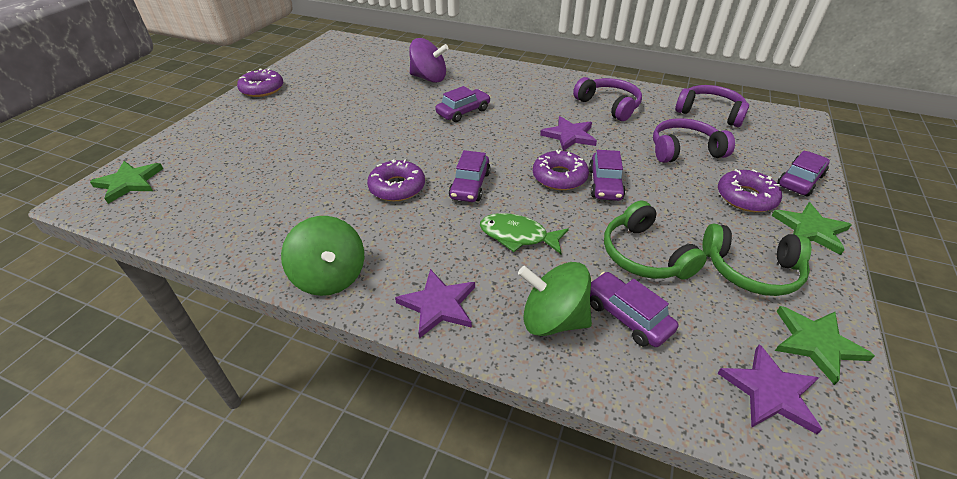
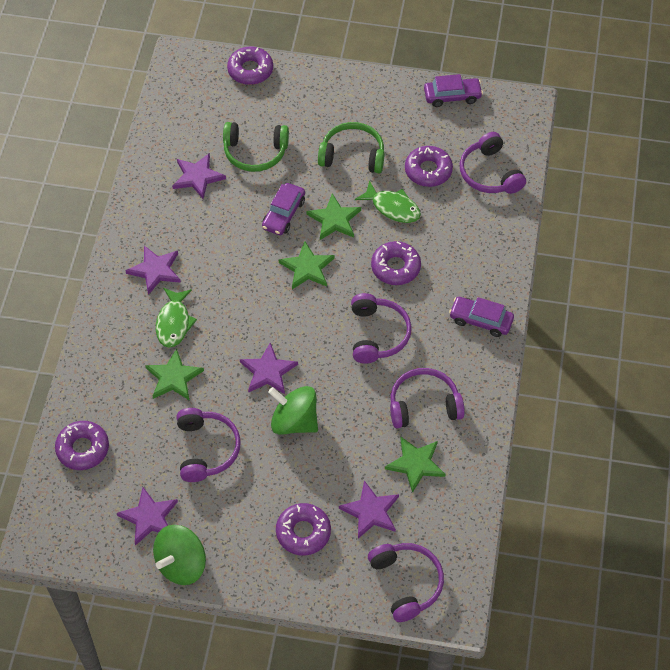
green fish: [480,213,569,254] = 1 -> [156,288,197,348] [355,180,421,223] = 2
green star: [90,161,163,204] [772,202,852,255] [775,306,875,385] = 3 -> [145,348,204,401] [279,241,335,289] [307,194,361,240] [385,437,446,493] = 4
purple car: [435,86,491,122] [449,150,491,202] [589,150,625,201] [590,272,678,347] [777,150,830,197] = 5 -> [262,183,305,235] [424,74,483,107] [449,297,514,337] = 3
purple donut: [237,69,283,97] [367,159,425,201] [533,150,589,190] [718,169,782,212] = 4 -> [55,421,109,470] [227,46,273,85] [276,503,331,556] [371,241,421,285] [405,146,453,187] = 5
purple headphones: [573,77,642,121] [653,118,735,163] [675,85,749,127] = 3 -> [177,408,241,482] [351,293,412,364] [368,543,444,622] [390,368,465,428] [460,132,526,194] = 5
purple spinning top: [409,38,448,83] = 1 -> none = 0
purple star: [395,269,475,339] [540,116,597,151] [717,344,822,434] = 3 -> [117,487,178,546] [125,245,181,295] [172,153,226,199] [240,343,298,394] [339,481,399,539] = 5

